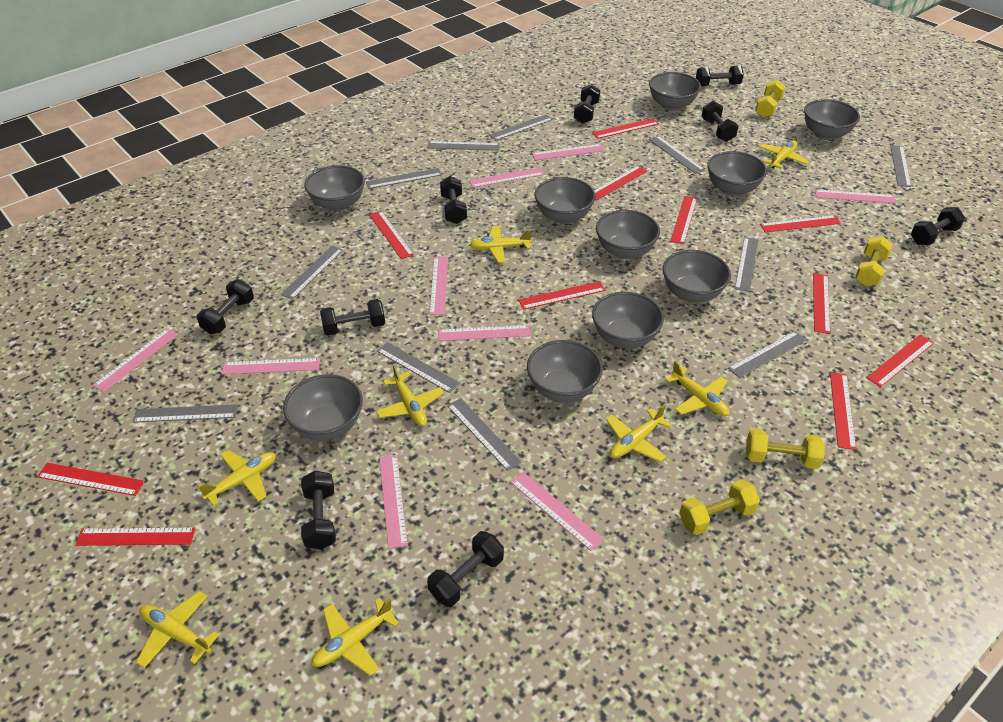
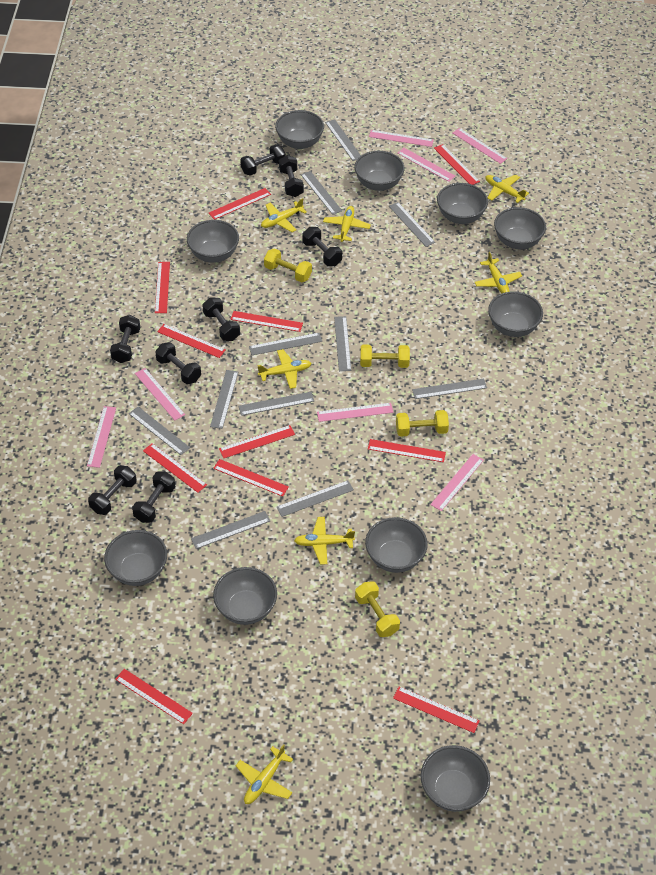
black dumbbell: [197,279,254,334] [301,470,336,550] [320,299,385,336] [427,531,504,607] [440,176,467,224] [574,84,600,124] [696,65,744,86] [701,101,738,142] [911,207,965,245] = 9 -> [88,465,136,515] [110,315,140,363] [132,472,176,523] [155,342,201,384] [202,297,240,341] [240,144,286,176] [279,155,304,197] [303,227,342,266] = 8
pink ruler: [92,328,178,392] [222,358,320,375] [379,455,408,549] [430,257,448,315] [438,325,531,341] [469,168,544,188] [511,472,604,551] [532,144,605,160] [815,189,896,203] = 9 -> [87,406,116,468] [135,368,185,421] [317,403,393,422] [369,130,434,147] [398,148,455,182] [430,454,484,511] [453,128,508,164] = 7
yellow plane: [136,591,220,668] [198,450,276,506] [311,598,399,676] [376,365,444,426] [470,226,532,263] [606,405,672,462] [665,361,729,416] [759,141,809,169] = 8 -> [236,744,293,804] [258,349,312,389] [261,198,307,232] [294,517,355,565] [323,206,371,242] [474,252,522,293] [485,175,529,203] = 7

